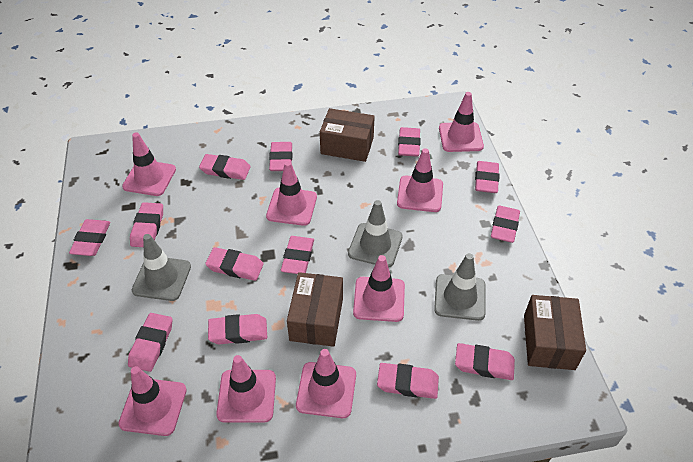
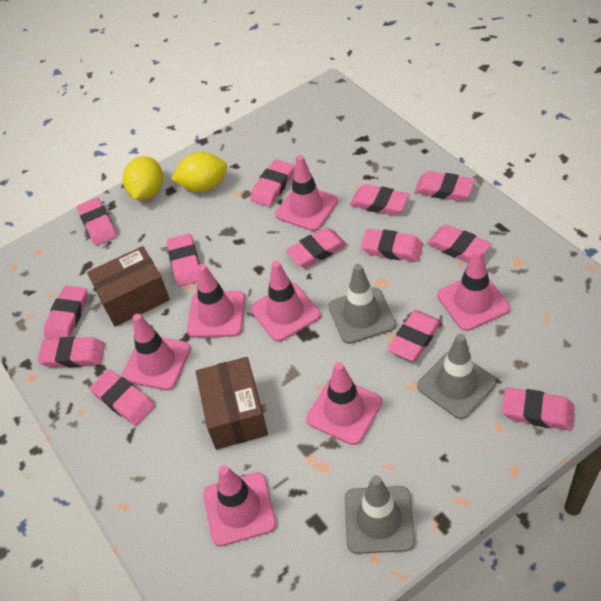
brown box: [287,272,343,347] [320,108,375,162] [524,295,586,370] = 3 -> [87,246,170,327] [196,357,268,450] = 2
pink traffic cone: [119,366,187,436] [122,132,176,196] [216,355,276,423] [266,161,317,226] [296,349,356,418] [353,255,405,322] [397,148,443,212] [439,92,484,152] = 8 -> [122,314,191,390] [187,264,245,338] [203,465,276,546] [251,261,320,342] [275,155,338,231] [306,362,382,445] [437,249,510,331] = 7
yellow lemon: none = 0 -> [123,156,163,200] [171,152,227,192] = 2

